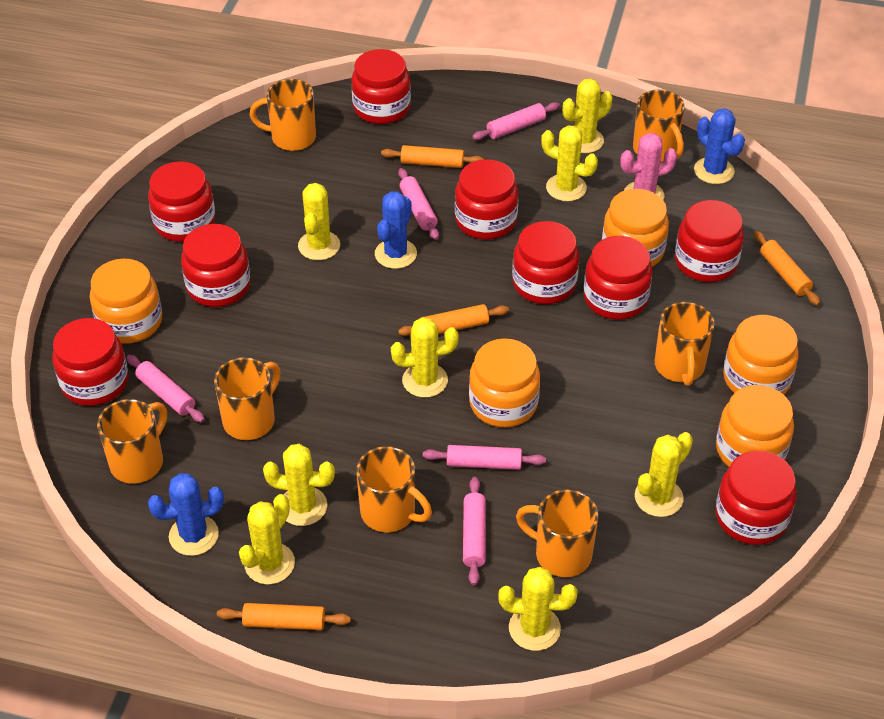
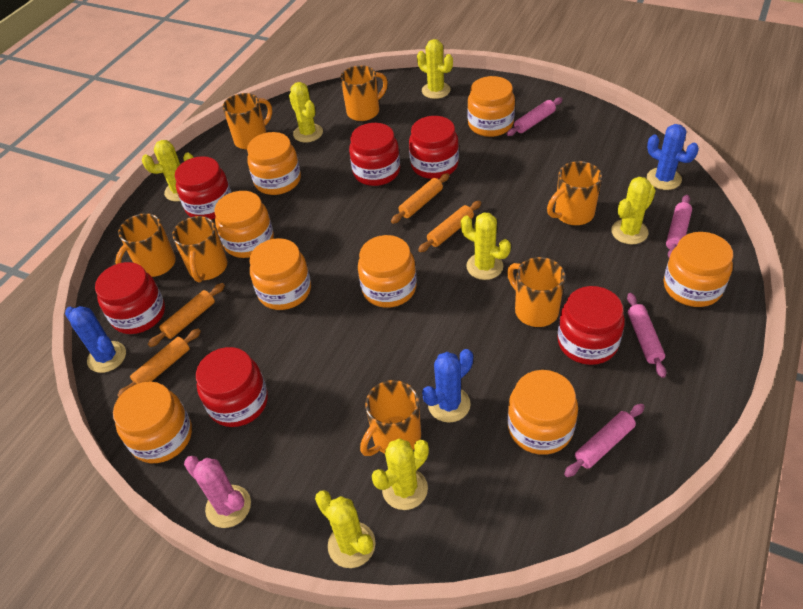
orange jar: [90,259,162,344] [469,339,540,427] [602,189,669,267] [716,385,794,467] [723,315,799,395] = 5 -> [113,382,192,463] [215,191,274,258] [247,132,301,195] [249,238,311,310] [358,235,417,308] [467,76,515,137] [507,370,578,455] [664,232,733,307] = 8
pink rolling pin: [126,355,205,423] [398,168,439,240] [423,445,546,470] [463,477,486,586] [472,102,560,140] = 5 -> [507,97,563,136] [564,404,645,477] [627,293,667,378] [666,195,692,258] = 4
red jar: [52,318,128,406] [148,161,215,242] [181,224,250,307] [351,49,411,124] [455,159,518,239] [512,221,579,304] [584,236,653,320] [675,200,744,282] [716,451,796,545] = 9 -> [95,262,165,334] [175,156,231,220] [196,347,268,427] [349,123,400,186] [409,116,459,179] [557,286,625,365] = 6
yellow cactus: [239,494,295,585] [263,444,335,526] [298,183,340,260] [391,317,459,398] [498,567,578,651] [541,125,598,202] [563,78,613,153] [635,432,693,517] = 8 -> [142,140,194,202] [289,82,323,142] [315,490,376,568] [372,438,429,510] [417,39,453,99] [461,212,511,280] [611,177,656,244] = 7

